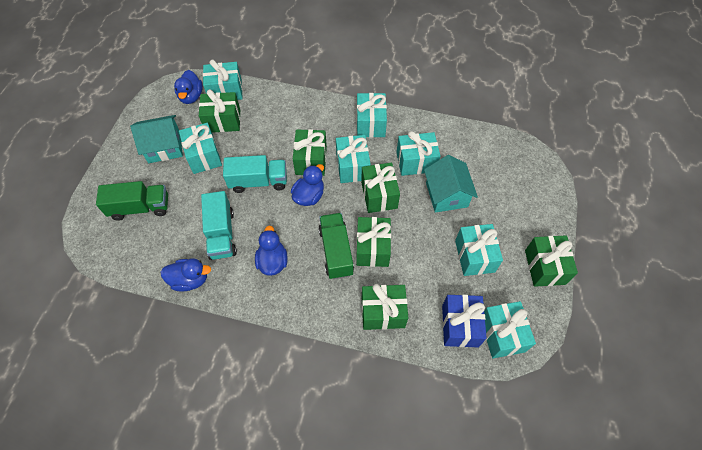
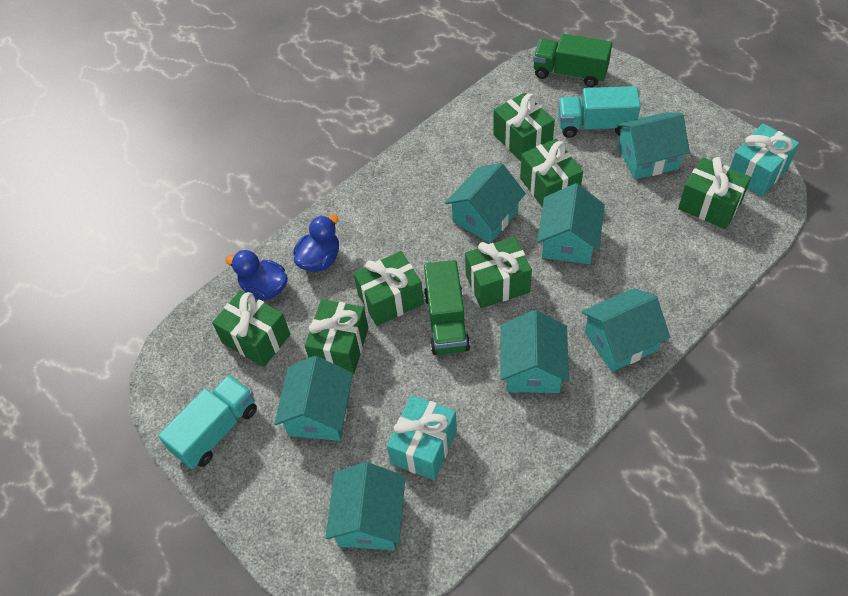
blue duck: [160,258,211,291] [174,70,203,104] [255,226,288,276] [291,164,324,206] = 4 -> [225,250,288,300] [293,214,339,272] = 2
blue gift: [442,295,487,347] = 1 -> none = 0
green gift: [199,89,240,133] [293,129,327,176] [356,217,391,267] [361,163,400,213] [362,284,408,330] [525,235,578,287] = 6 -> [212,290,290,367] [305,299,369,374] [353,251,424,326] [465,237,532,308] [493,92,555,161] [520,139,583,207] [678,157,751,229] = 7
turquoise gift: [179,123,222,174] [203,60,243,100] [336,135,371,183] [357,93,387,138] [396,131,441,176] [455,224,503,276] [484,301,536,358] = 7 -> [387,395,457,480] [730,123,799,197] = 2
turquoise house: [130,115,183,163] [424,155,478,213] = 2 -> [274,356,353,441] [325,462,405,550] [445,163,526,243] [500,310,569,393] [537,183,605,264] [581,288,670,372] [617,112,690,179] = 7

